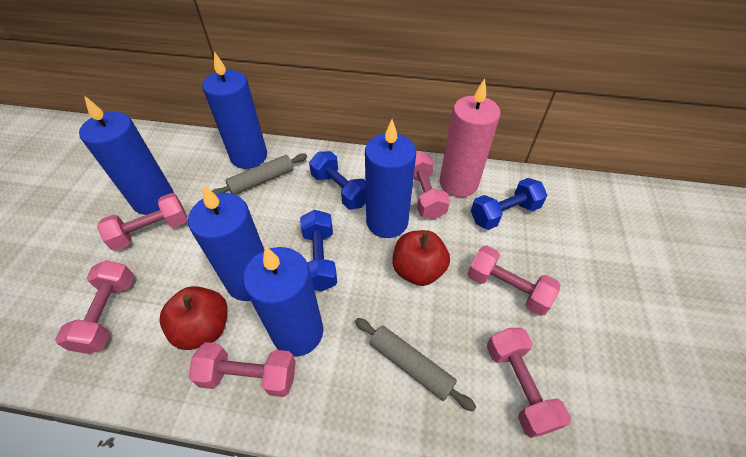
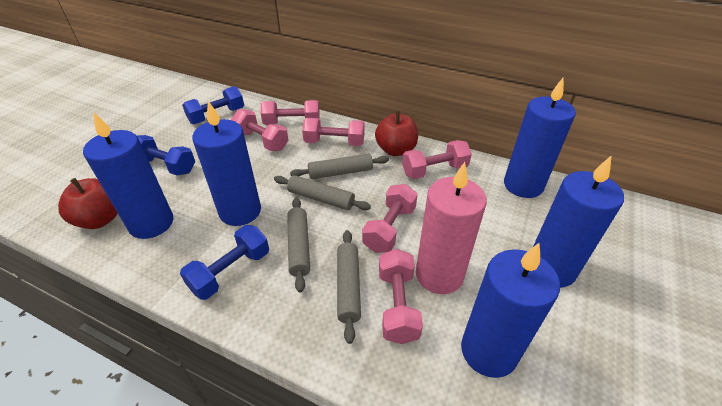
grey rolling pin: [212,153,307,195] [355,318,476,412] = 2 -> [274,175,371,210] [287,198,310,292] [290,154,389,179] [337,230,361,344] = 4

